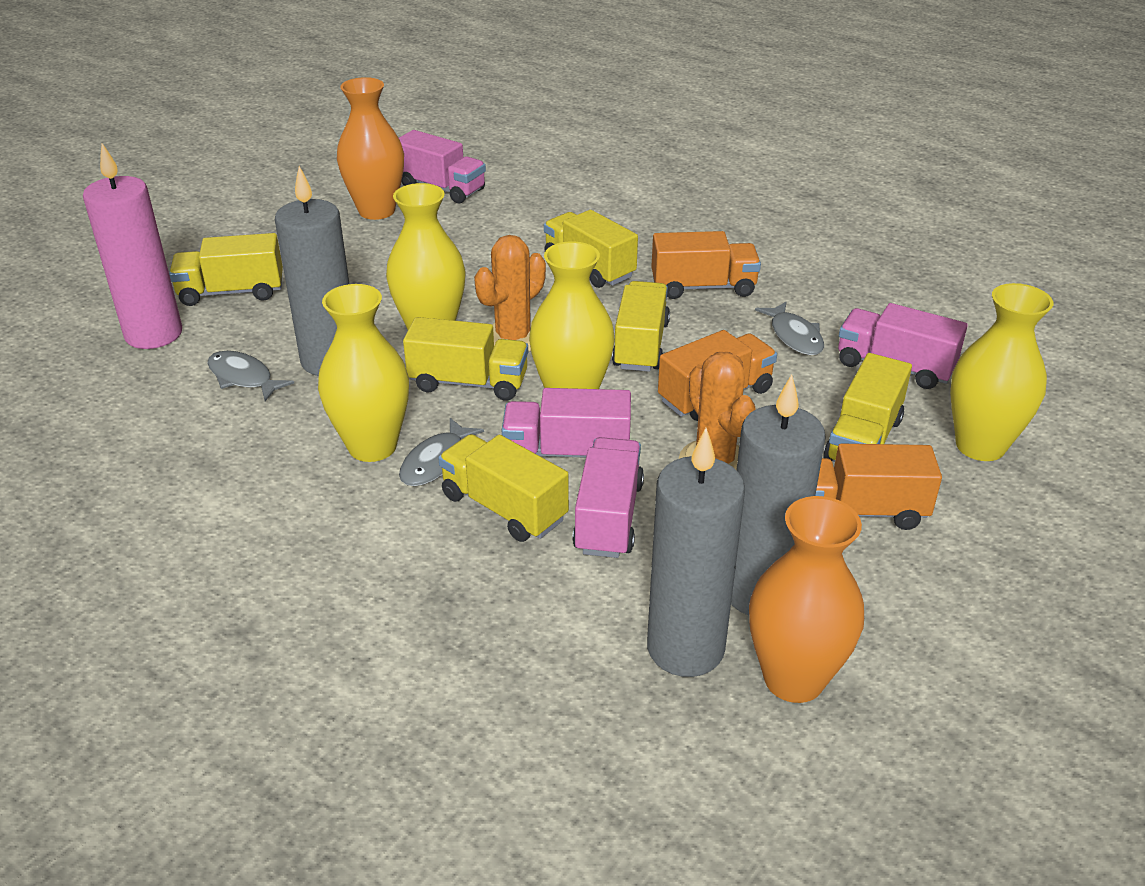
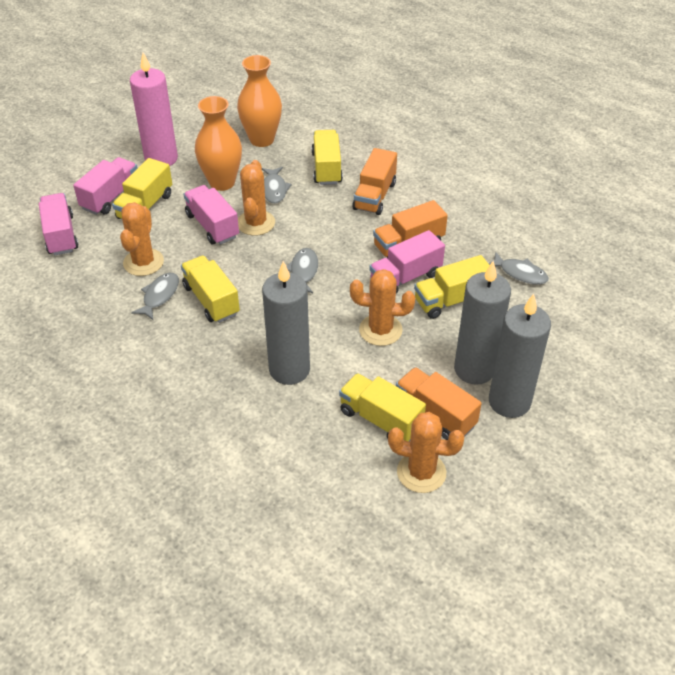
grey fish: [207,351,294,401] [399,418,484,486] [755,302,824,355] = 3 -> [131,273,179,320] [262,167,292,204] [287,248,318,293] [488,252,549,285] = 4
orange cactus: [474,235,546,352] [679,352,756,470] = 2 -> [120,202,164,276] [238,160,275,236] [350,269,415,346] [388,412,465,493] = 4
yellow truck: [169,233,283,306] [403,317,528,401] [438,434,569,542] [544,210,638,288] [612,281,670,372] [823,353,912,462] = 6 -> [112,158,172,219] [181,255,240,323] [311,130,343,185] [339,373,426,442] [414,255,490,319] = 5
yellow vase: [318,284,409,462] [386,183,466,330] [529,242,615,389] [950,283,1053,461] = 4 -> none = 0

